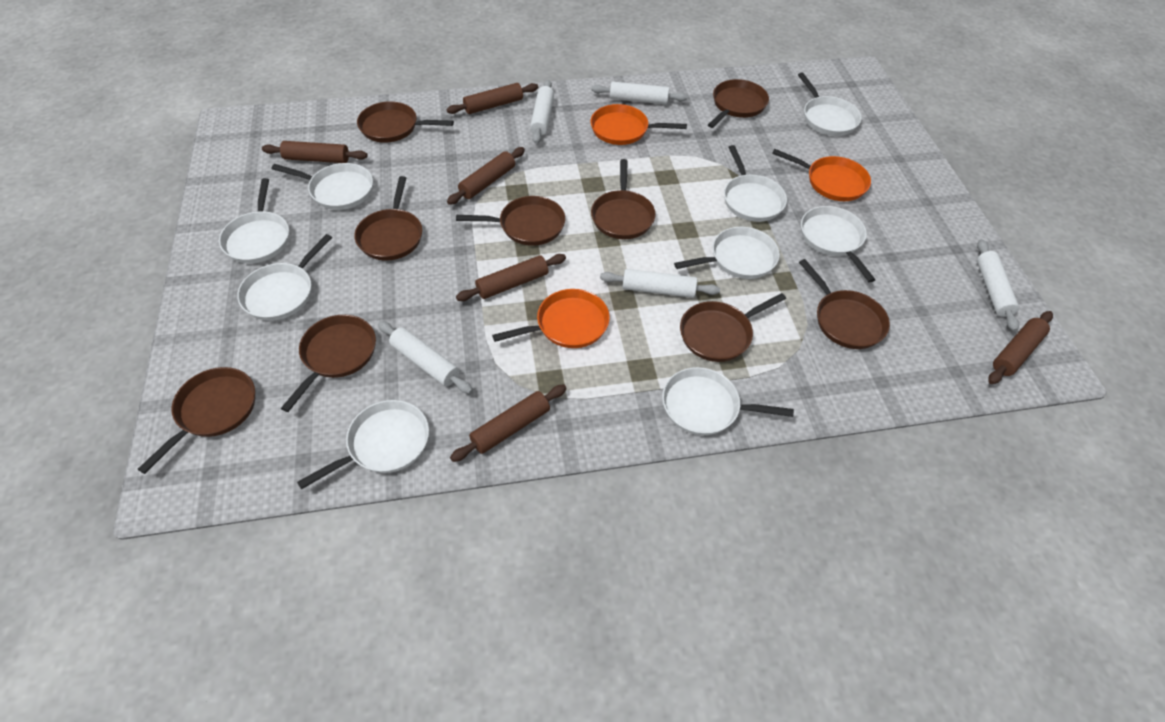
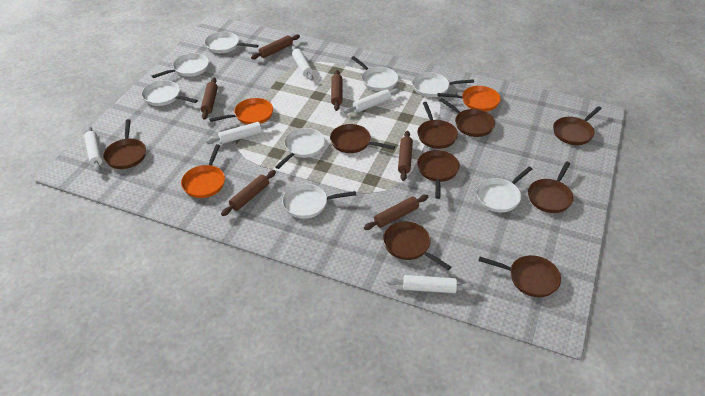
white pan: [219,178,289,263] [237,234,332,321] [271,163,373,210] [297,400,429,489] [662,367,794,435] [674,227,780,279] [724,145,787,222] [798,72,862,136] [801,206,875,282] = 9 -> [141,80,198,106] [152,53,209,78] [204,32,259,53] [275,128,325,169] [282,184,356,219] [351,56,398,91] [412,72,474,97] [476,167,532,212] = 8

